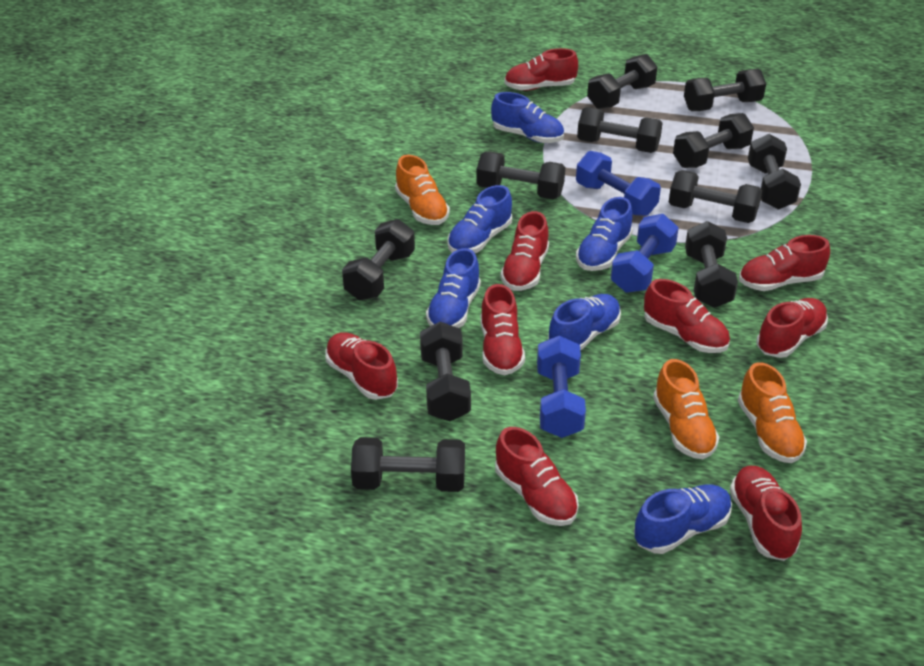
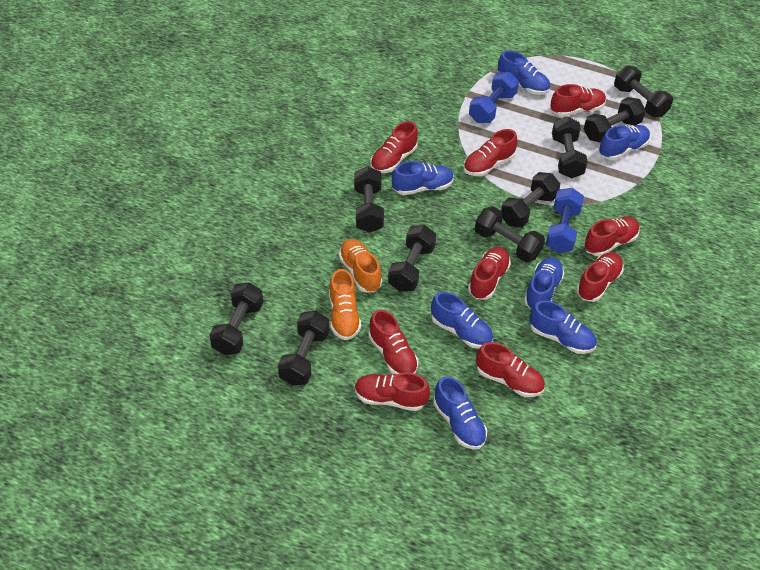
black dumbbell: [342,219,415,300] [351,437,465,492] [420,322,471,421] [476,151,565,199] [577,107,663,153] [587,54,657,109] [669,170,762,223] [673,113,754,168] [684,69,766,111] [685,221,738,308] [748,134,801,209] = 11 -> [209,282,263,355] [278,311,329,385] [354,166,384,233] [388,225,436,292] [475,206,545,262] [501,172,560,228] [552,116,588,179] [584,97,646,143] [614,65,673,117] = 9
blue dumbbell: [537,335,586,438] [576,151,661,216] [611,214,679,293] = 3 -> [469,72,519,123] [546,188,584,253] = 2
blue shoe: [426,248,481,328] [447,185,512,253] [491,92,564,143] [548,294,621,351] [576,197,633,271] [634,484,732,554] = 6 -> [392,161,454,195] [431,292,493,349] [433,376,487,450] [498,51,550,95] [524,257,564,309] [529,300,597,354] [599,125,650,160] = 7
orange shoe: [395,155,450,225] [653,359,719,459] [738,362,807,463] = 3 -> [329,269,361,340] [339,239,382,293] = 2

